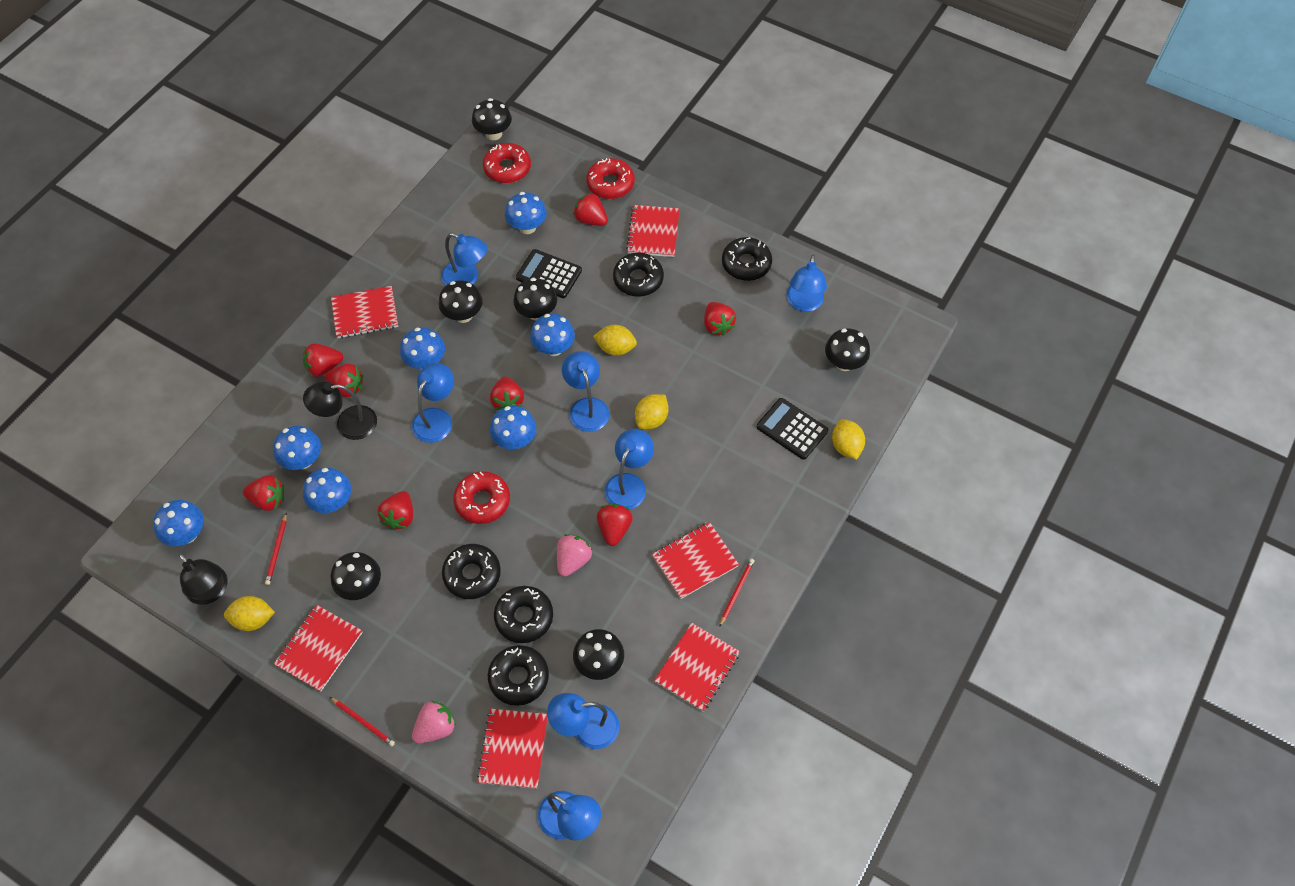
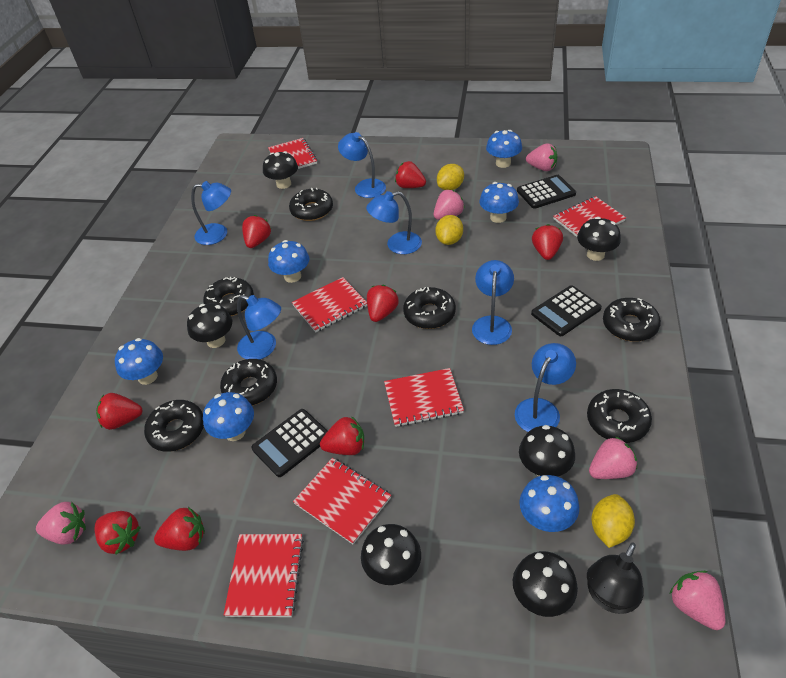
black calculator: [516,249,582,298] [757,398,828,460] = 2 -> [251,409,328,477] [517,175,576,209] [531,285,602,336] = 3
black donut: [442,544,501,599] [488,645,549,706] [494,586,553,643] [613,252,664,297] [722,237,772,281] = 5 -> [144,400,204,452] [203,277,254,316] [220,359,277,406] [289,187,333,221] [403,287,456,329] [587,389,652,443] [603,298,661,342] = 7
black lamp: [179,553,228,605] [303,381,377,440] = 2 -> [587,542,644,614] = 1
blue lamp: [412,363,454,443] [441,233,487,286] [537,791,601,841] [547,693,619,749] [562,351,609,432] [605,429,654,509] [786,255,827,312] = 7 -> [191,181,231,245] [237,295,281,359] [338,132,386,198] [366,191,422,254] [472,260,514,345] [515,343,576,432] = 6
blue mushroom: [153,500,204,546] [273,426,321,470] [303,468,351,513] [400,328,445,369] [490,406,536,449] [505,192,547,234] [530,314,575,356] = 7 -> [115,338,163,385] [203,392,254,441] [268,240,309,283] [479,182,519,223] [486,130,522,168] [519,475,579,532] = 6
pink strawberry: [412,701,456,744] [557,534,592,577] = 2 -> [36,502,86,545] [434,190,465,220] [526,143,558,171] [589,436,637,479] [669,571,726,630] = 5
red donut: [453,471,510,524] [483,143,531,183] [586,158,635,199] = 3 -> none = 0
red pencil: [265,513,287,585] [330,697,395,746] [719,559,755,627] = 3 -> none = 0
yellow lemon: [224,596,275,631] [593,325,637,356] [635,394,669,429] [832,419,865,460] = 4 -> [435,215,463,245] [437,164,464,190] [591,494,635,548] = 3

